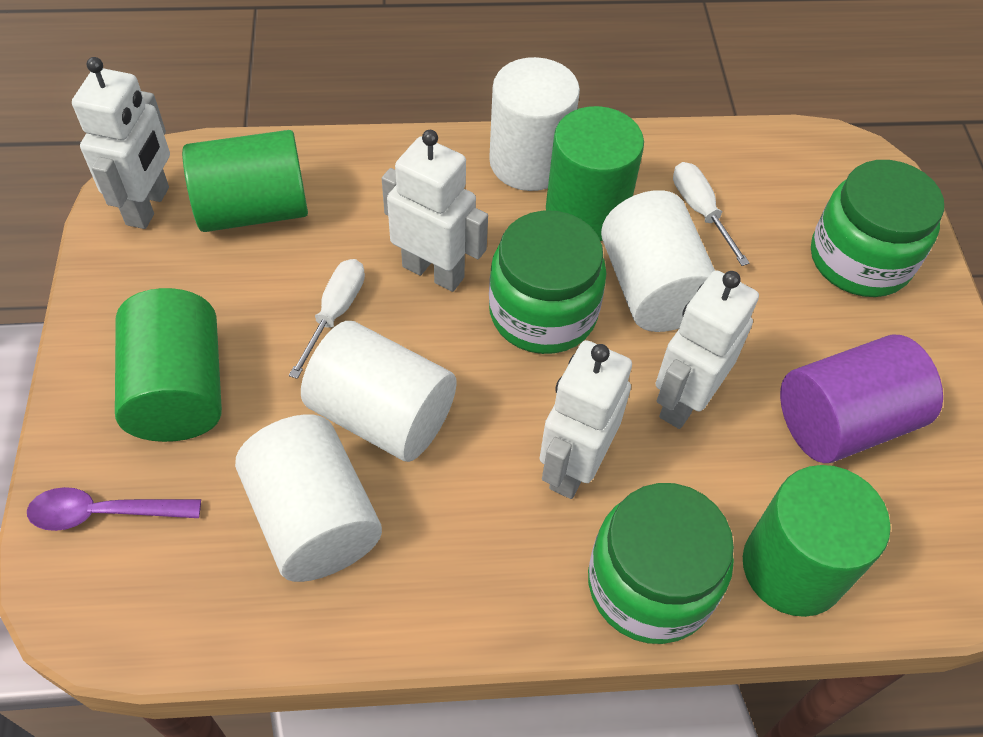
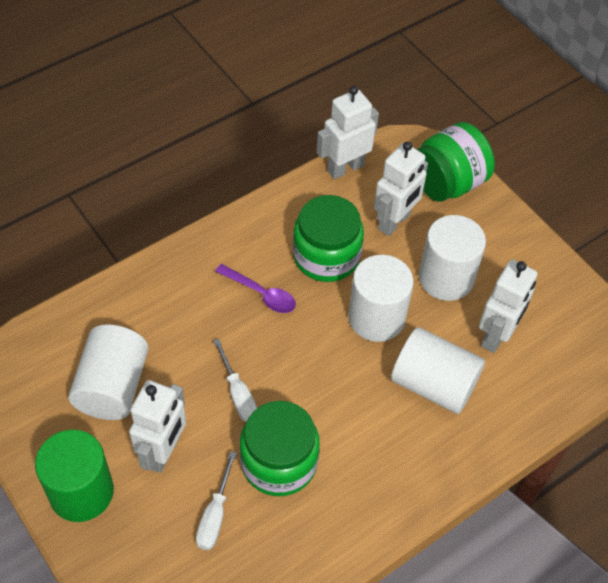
green cylinder: [115,288,222,442] [182,130,308,232] [546,106,644,241] [743,465,891,617] = 4 -> [35,430,114,522] = 1
purple cylinder: [780,334,943,463] = 1 -> none = 0

